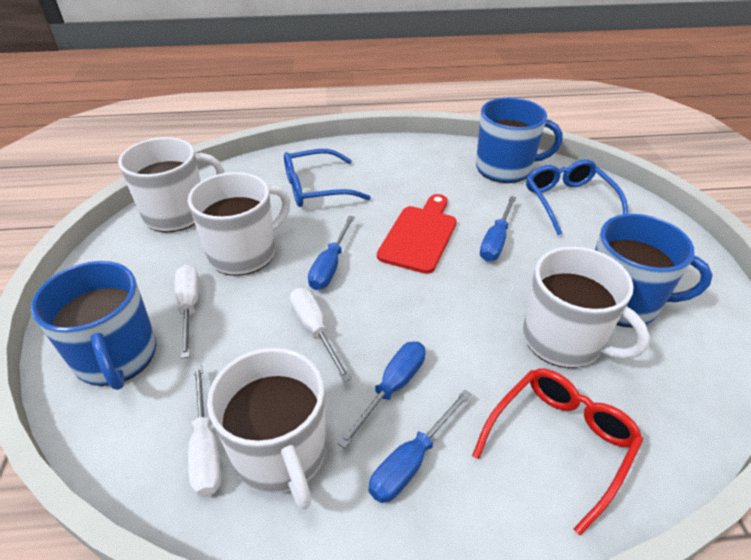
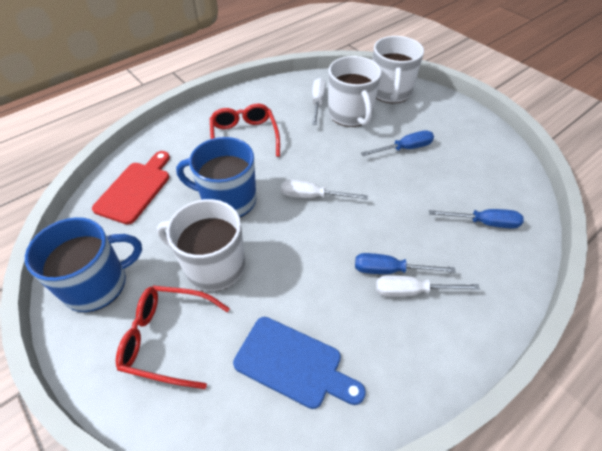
blue cutting board: none = 0 -> [233,317,366,409] = 1
blue glasses: [284,149,371,207] [526,159,628,235] = 2 -> none = 0
blue mug: [31,261,157,390] [476,97,563,183] [595,214,713,328] = 3 -> [25,217,142,312] [176,137,256,218] = 2
blue screwdriver: [308,216,355,290] [338,341,426,448] [369,389,471,503] [480,196,516,261] = 4 -> [355,253,455,274] [361,130,434,156] [429,209,524,229] = 3
red glasses: [472,369,643,536] = 1 -> [116,286,230,389] [210,104,280,157] = 2
white mug: [118,137,224,233] [188,172,290,276] [207,348,326,510] [523,246,650,368] = 4 -> [157,199,245,291] [328,56,381,127] [373,36,424,103] = 3

